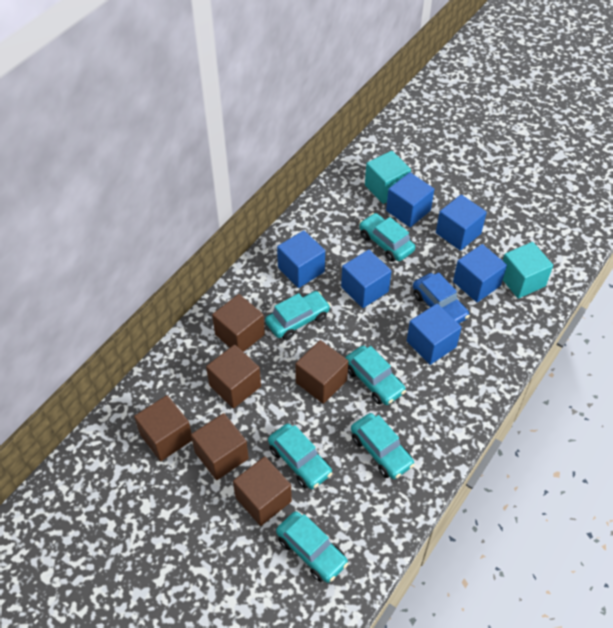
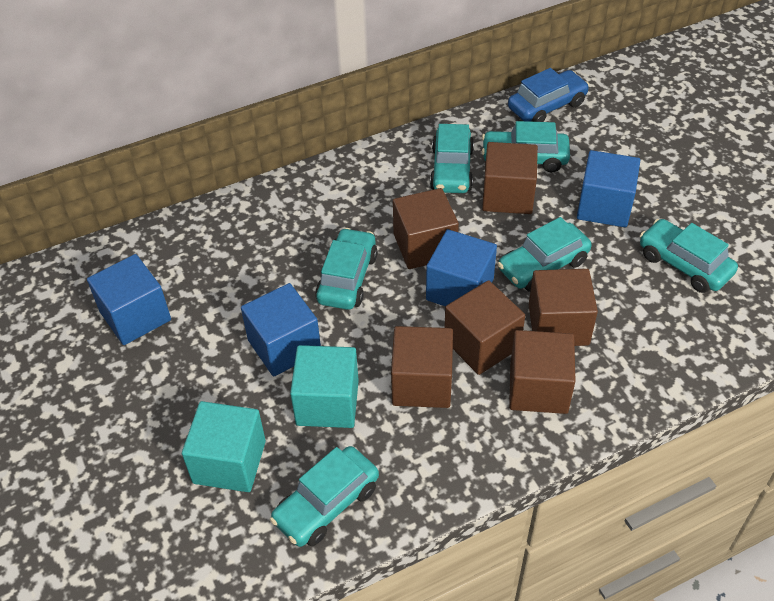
blue cube: [277,230,325,288] [341,250,391,308] [386,172,434,227] [407,304,462,365] [436,195,487,251] [453,244,507,302] = 6 -> [87,254,171,345] [241,283,321,376] [426,229,497,306] [577,150,640,227] = 4

